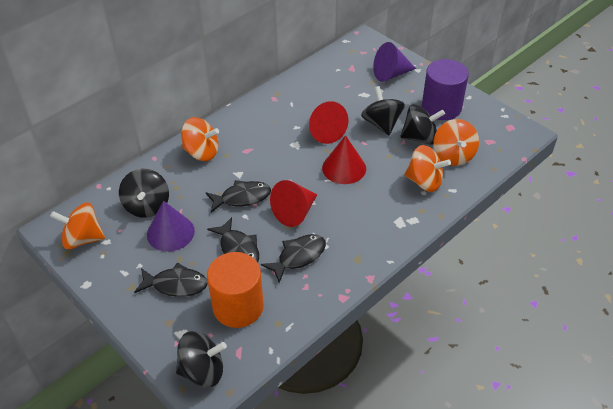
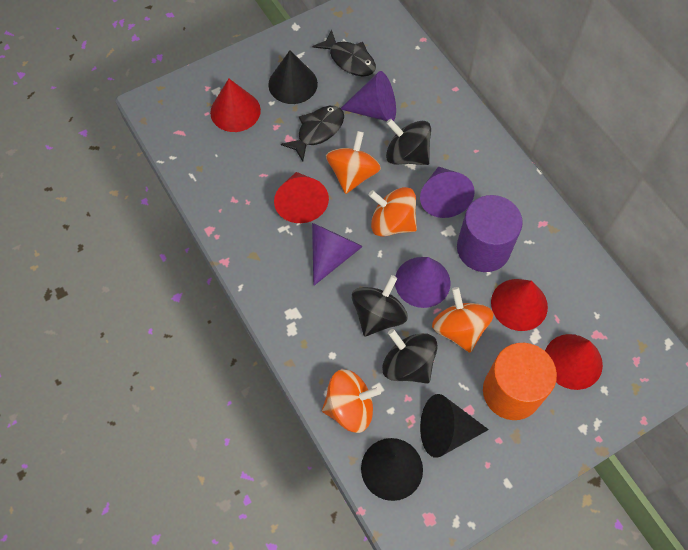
black cone: none = 0 -> [268,50,318,104] [361,438,423,501] [420,394,489,458] = 3
black fish: [134,263,208,297] [206,180,271,213] [207,217,259,262] [261,234,326,283] = 4 -> [281,106,344,161] [313,30,376,77] = 2
black spinning top: [119,169,169,218] [176,331,227,387] [361,86,405,135] [400,104,445,145] = 4 -> [352,275,408,336] [382,329,438,384] [386,119,431,165] = 3
purple cone: [147,201,195,252] [373,42,416,82] = 2 -> [312,223,363,286] [341,71,396,121] [395,257,451,308] [420,166,475,218] = 4
red cone: [270,180,317,227] [309,101,348,144] [322,135,366,184] = 3 -> [210,79,261,132] [274,172,329,223] [491,279,548,331] [545,334,603,390] = 4

